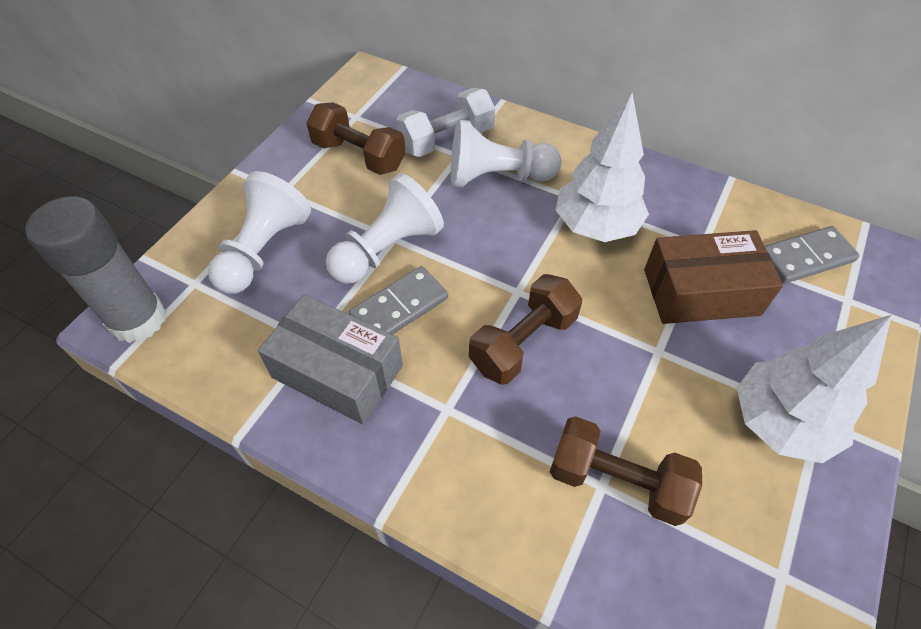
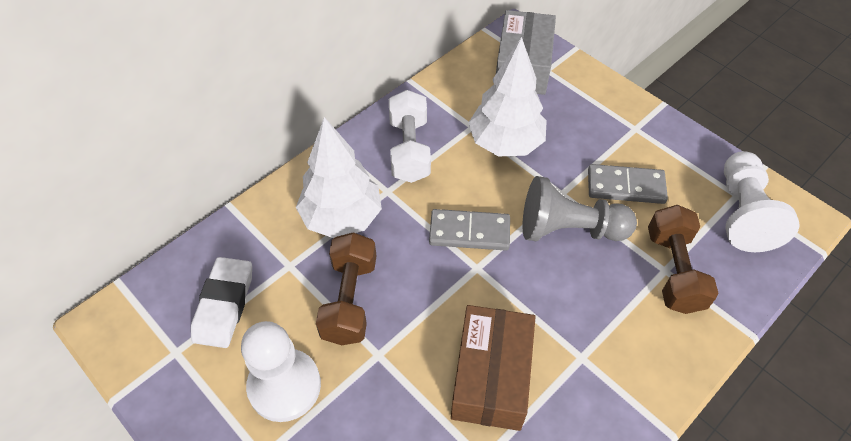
brown dumbbell: [306,102,406,175] [469,274,582,384] [550,416,702,526] = 3 -> [316,232,376,345] [648,205,719,314] = 2
grey glue stick: [25,196,166,343] = 1 -> none = 0
grey pawn: none = 0 -> [523,176,637,241] = 1
white eraser: none = 0 -> [191,257,252,348] = 1
white pawn: [208,171,311,294] [326,173,444,284] [451,120,561,187] = 3 -> [241,321,321,422] [724,151,800,252] = 2

